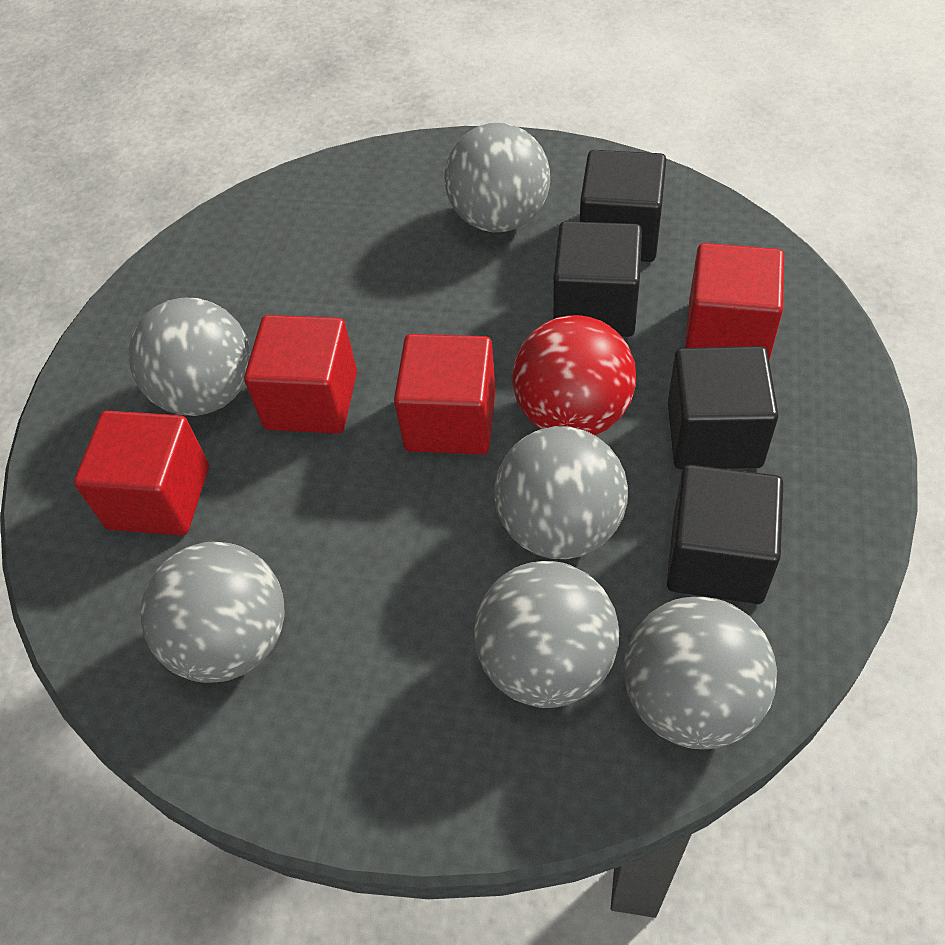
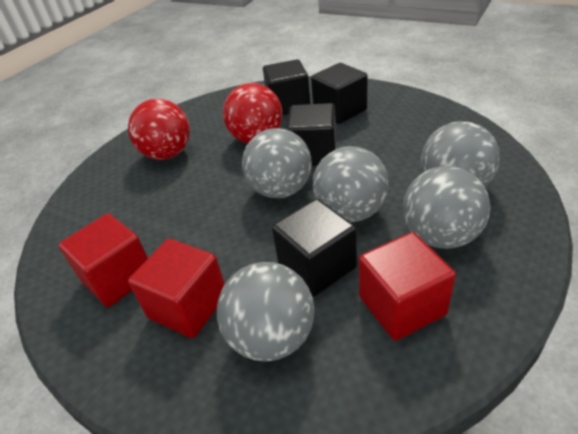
grey ball: [128,298,251,416] [141,542,285,683] [444,123,550,232] [474,561,619,708] [494,426,628,559] [624,597,777,749] = 6 -> [217,262,315,362] [242,128,312,198] [313,146,389,222] [403,166,490,249] [421,121,500,187] = 5
red ball: [512,315,636,435] = 1 -> [128,99,190,160] [223,83,282,143] = 2
red cube: [74,411,209,536] [244,315,357,434] [394,334,496,455] [685,243,784,360] = 4 -> [58,213,148,307] [128,239,225,338] [359,232,456,341] = 3

